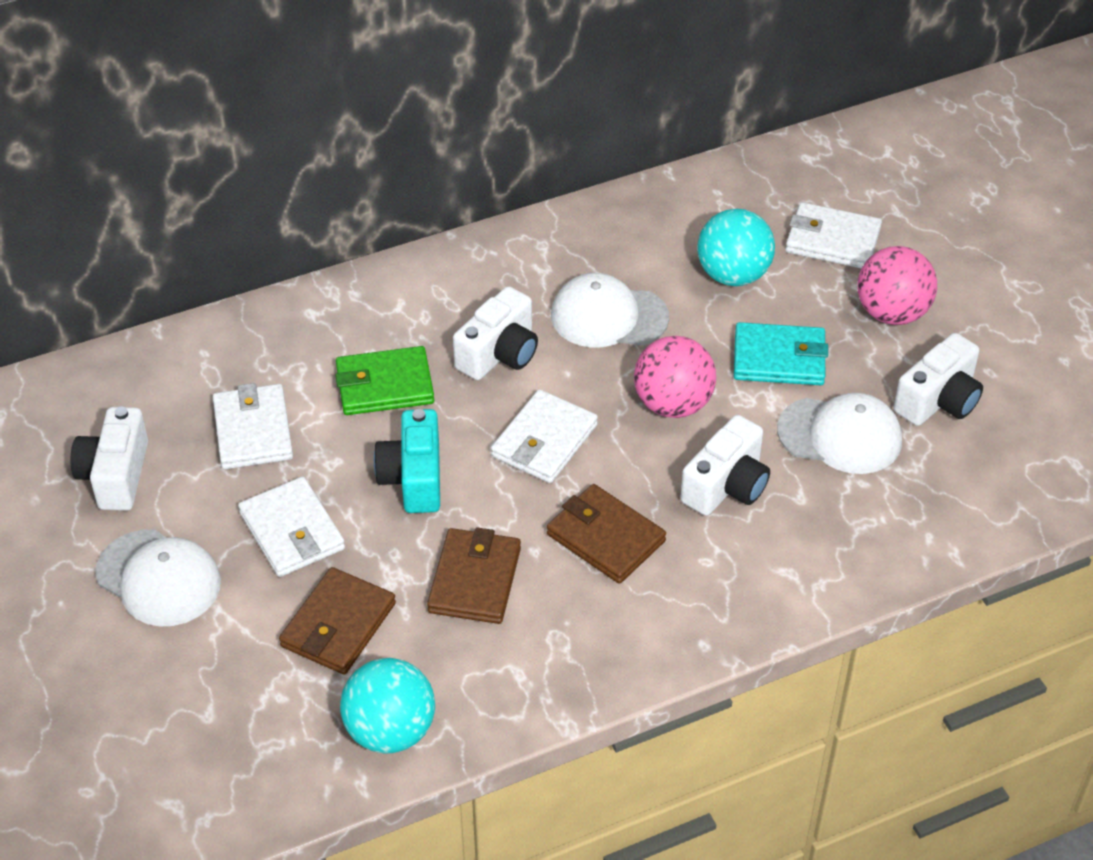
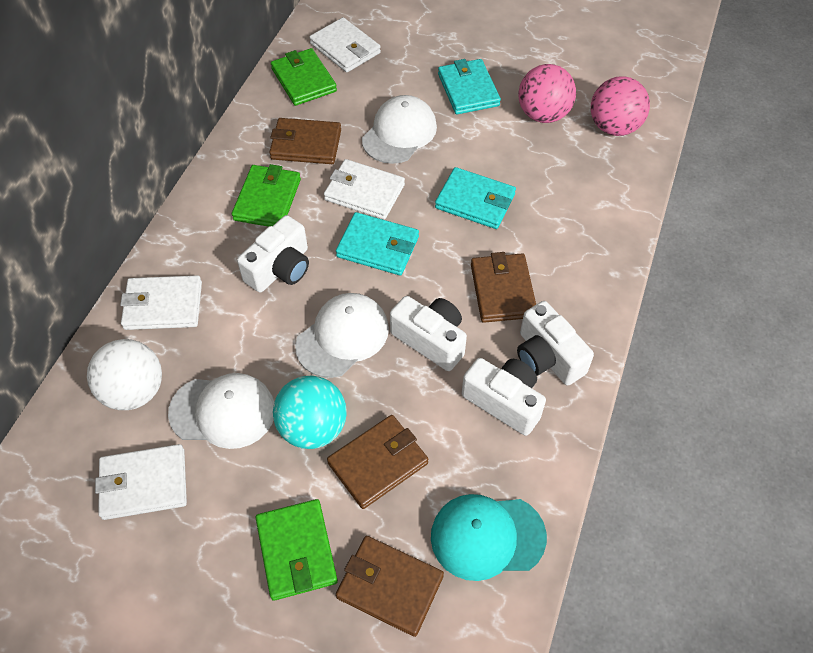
brown wallet: [279,567,396,674] [427,527,521,624] [547,484,666,584] = 3 -> [269,118,341,164] [327,415,428,509] [336,536,444,637] [471,252,536,323] = 4
green wallet: [335,346,434,415] = 1 -> [232,164,301,227] [256,499,338,601] [271,48,337,106] = 3
turquoise ball: [340,658,435,754] [698,209,775,286] = 2 -> [273,375,347,449] = 1
turquoise camera: [374,409,440,513] = 1 -> none = 0
turquoise cap: none = 0 -> [431,494,547,581] = 1
turquoise wallet: [734,322,828,385] = 1 -> [336,212,419,276] [435,167,516,229] [438,59,501,115] = 3
white ball: none = 0 -> [87,339,162,410] = 1

